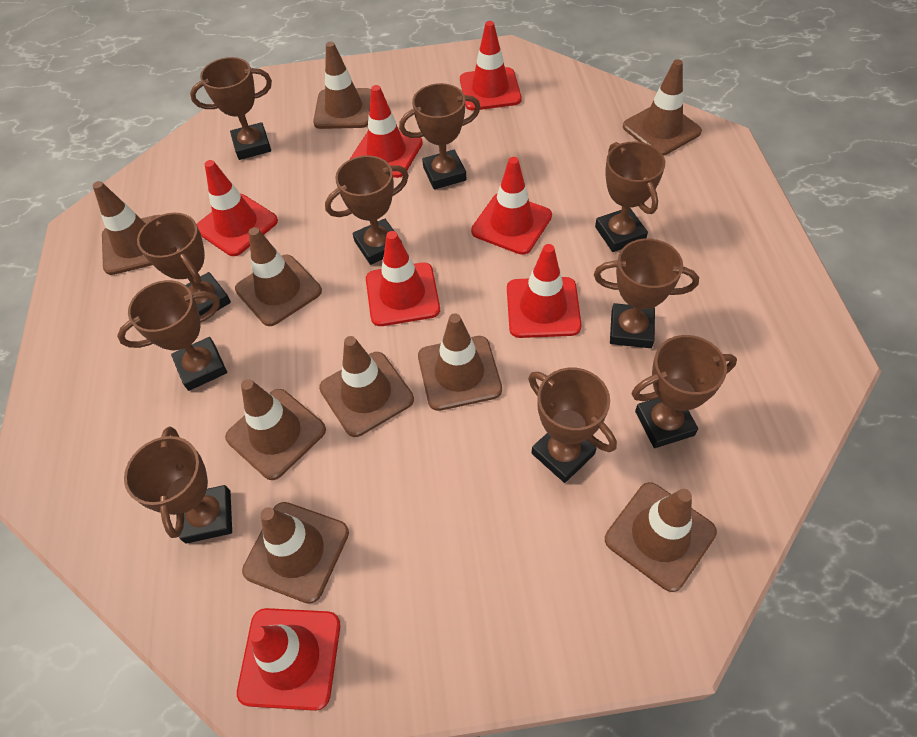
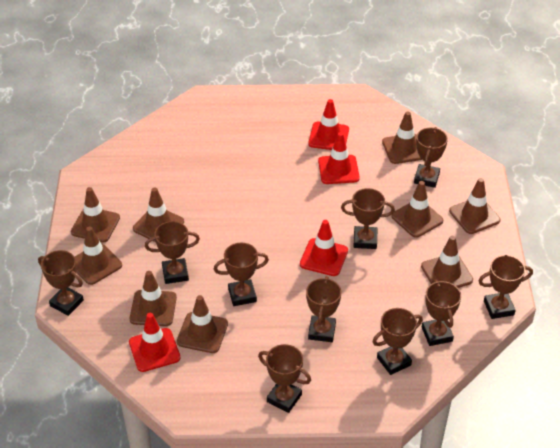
red traffic cone: [197,160,278,256] [237,608,340,711] [350,85,423,178] [366,231,440,326] [460,21,522,111] [471,157,552,255] [507,244,582,338] = 7 -> [129,313,180,372] [300,220,348,276] [308,99,349,150] [318,132,360,184] = 4

